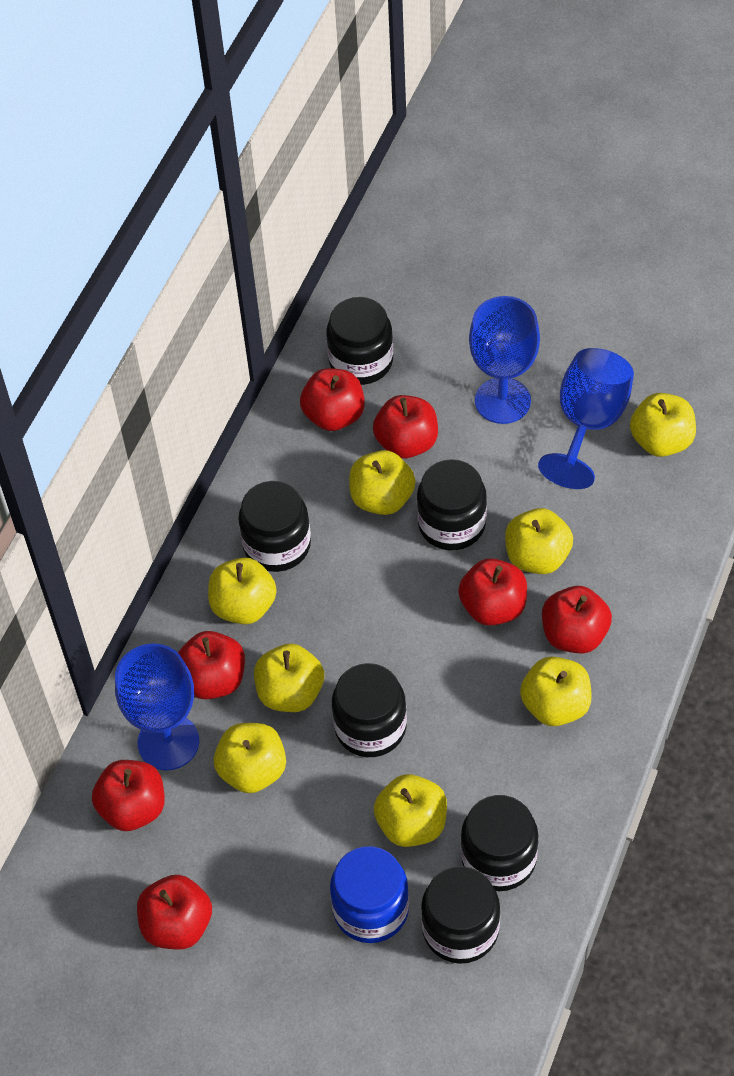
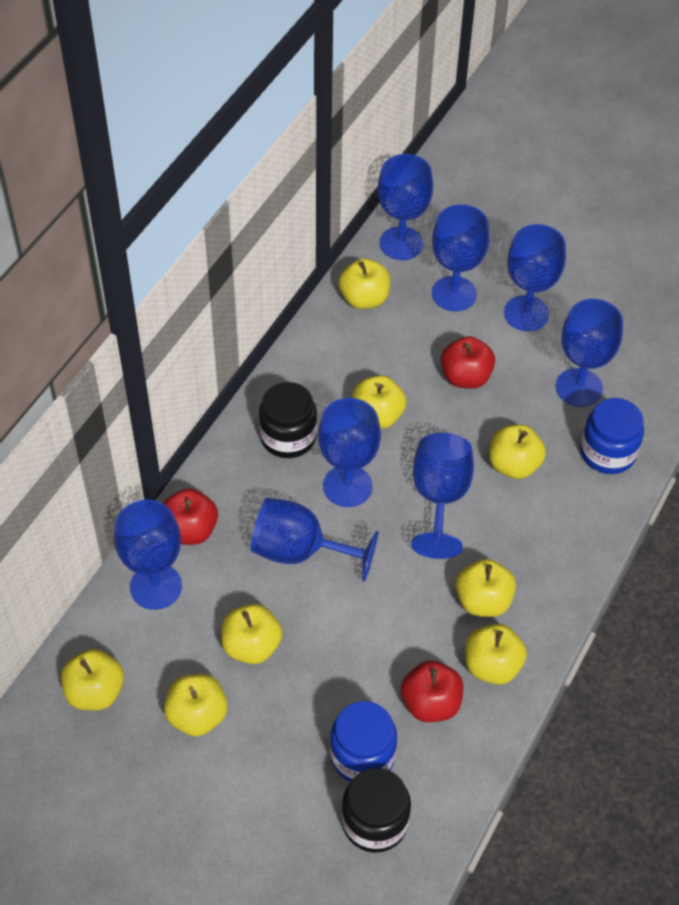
black jar: [238,481,311,572] [326,297,393,385] [332,663,407,757] [417,459,487,550] [421,866,500,964] [461,795,538,891] = 6 -> [259,382,317,458] [342,768,411,853] = 2
blue goblet: [115,643,199,770] [469,296,540,424] [538,348,634,489] = 3 -> [114,500,182,610] [251,498,379,582] [318,398,381,507] [378,154,433,260] [411,433,474,559] [432,204,489,311] [504,224,566,331] [556,299,623,407] = 8
blue jar: [330,846,409,943] = 1 -> [330,701,397,782] [581,398,644,474] = 2
red apple: [92,760,165,831] [137,875,212,950] [178,631,245,699] [300,368,365,431] [373,395,438,459] [458,558,527,626] [542,586,612,654] = 7 -> [163,488,218,545] [401,660,464,722] [441,336,495,389] = 3

